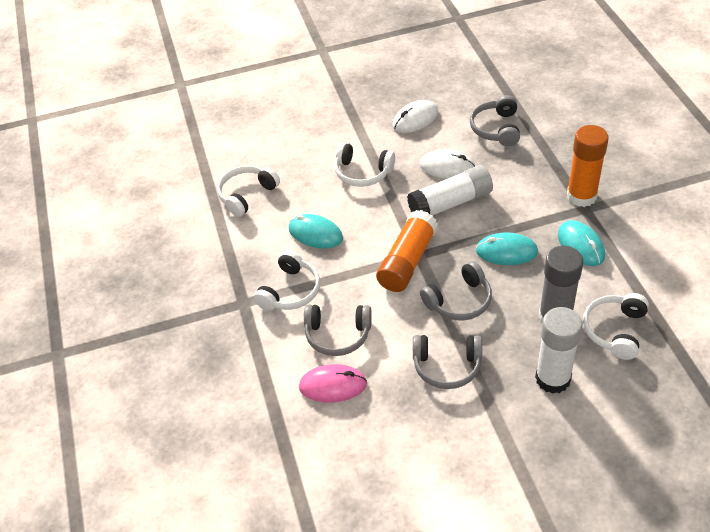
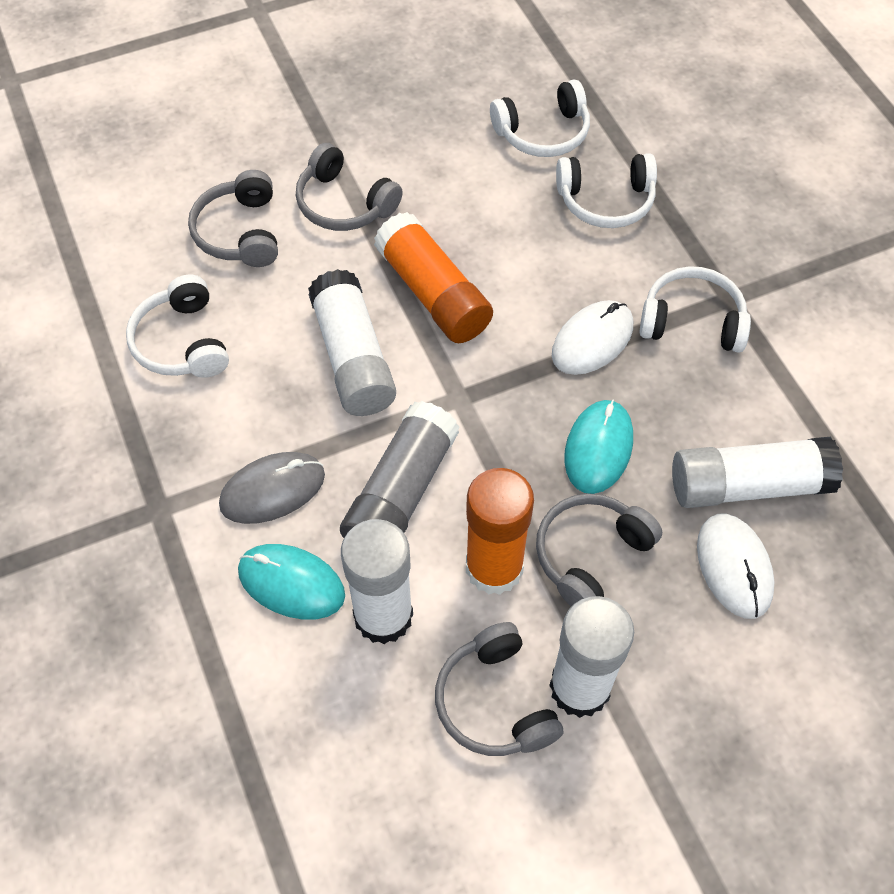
grey mouse: none = 0 -> [219,452,325,524] = 1
pink mouse: [299,364,367,402] = 1 -> none = 0
turquoise mouse: [289,214,343,249] [476,232,538,265] [558,220,605,266] = 3 -> [238,544,345,620] [564,400,633,494] = 2
white glue stick: [407,165,493,215] [535,307,582,394] = 2 -> [308,269,396,416] [341,519,413,644] [549,596,634,718] [672,437,843,508] = 4

